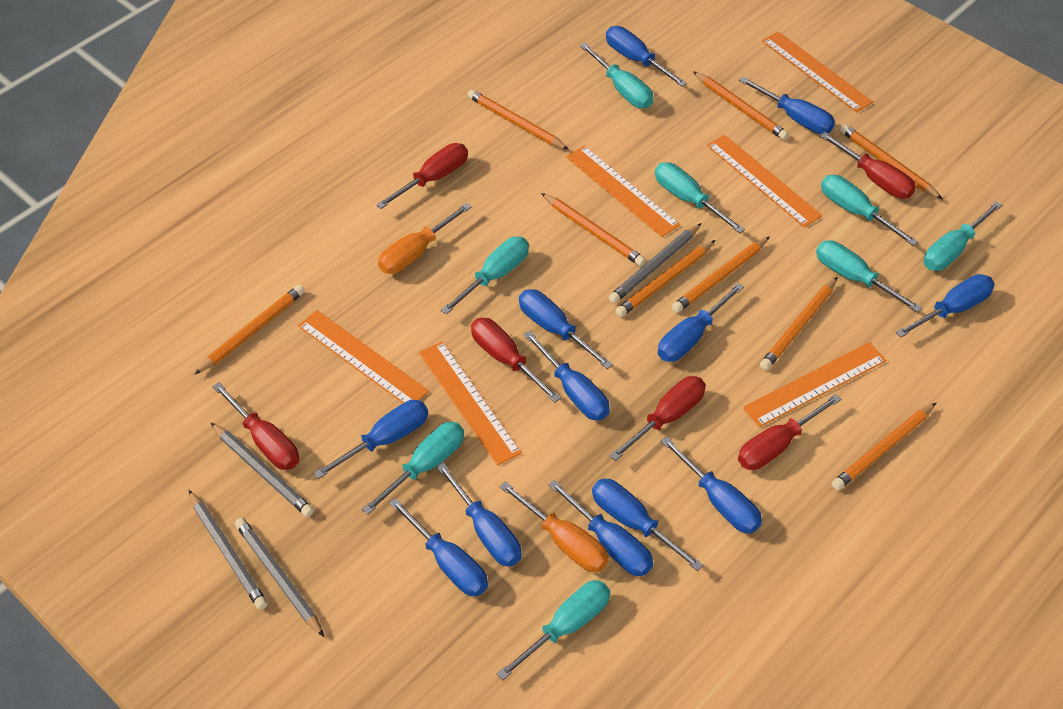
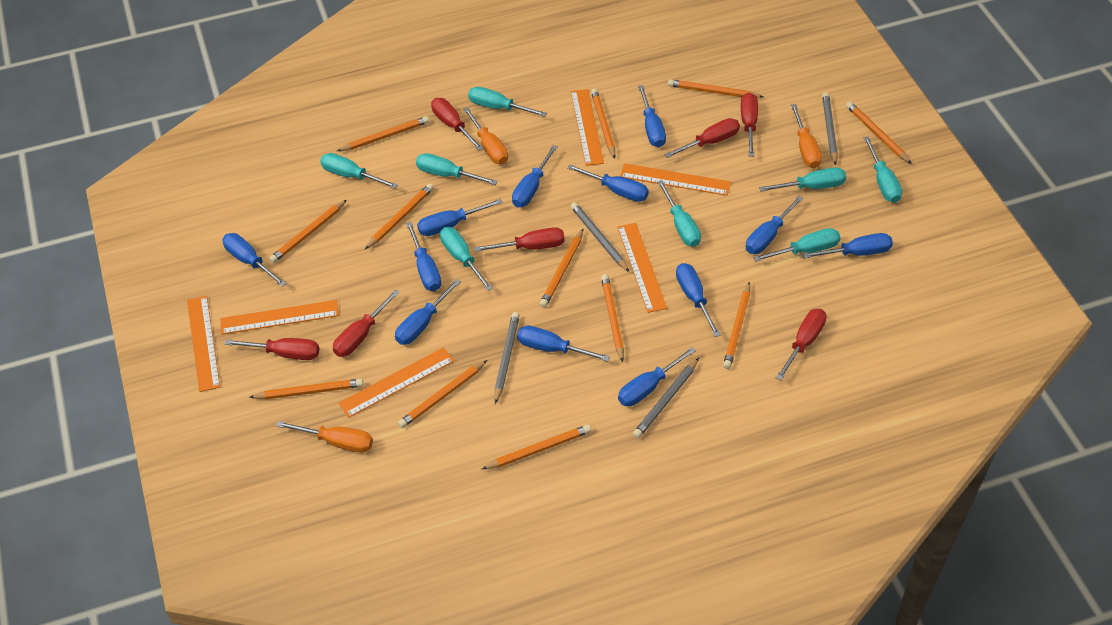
orange pencil: [194,285,305,375] [467,89,569,150] [541,193,646,266] [615,240,715,317] [672,236,770,313] [693,71,789,140] [760,277,838,370] [832,403,936,490] [840,124,943,199] = 9 -> [249,379,364,399] [269,200,347,263] [337,116,429,151] [364,183,434,250] [398,360,487,428] [482,425,591,469] [540,229,583,308] [591,89,615,159] [601,274,624,363] [668,79,764,98] [723,282,750,369] [846,102,912,164] = 12
orange screwdriver: [378,203,472,274] [499,481,609,572] = 2 -> [276,421,373,453] [463,107,508,164] [791,104,822,168] = 3
red screwdriver: [212,382,299,470] [376,143,468,209] [471,318,561,403] [609,376,706,461] [738,394,841,470] [820,132,916,199] = 6 -> [225,338,319,360] [333,290,400,357] [431,98,484,151] [474,227,565,252] [664,118,740,158] [741,92,758,157] [776,309,827,381] = 7

